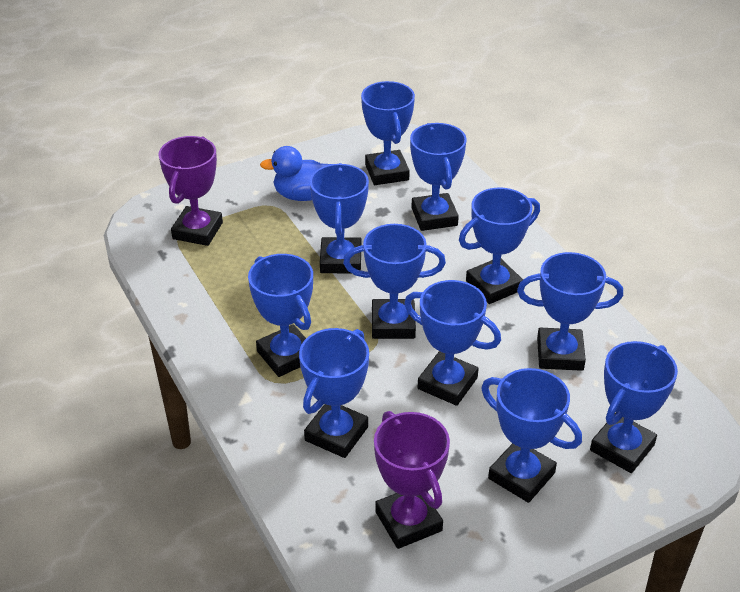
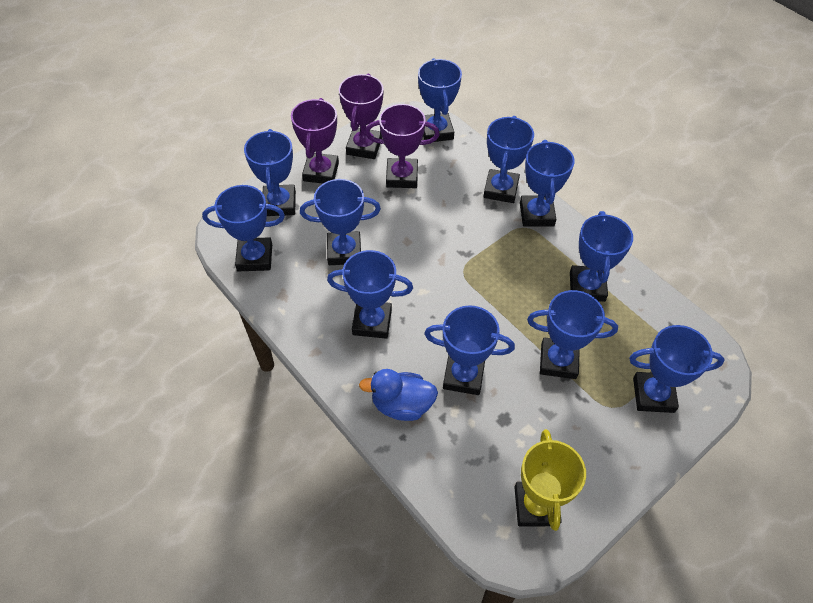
purple trophy: [158,136,223,246] [374,411,450,549] = 2 -> [291,98,339,183] [339,74,384,159] [365,104,440,188] = 3
yellow trophy: none = 0 -> [514,429,586,531] = 1

